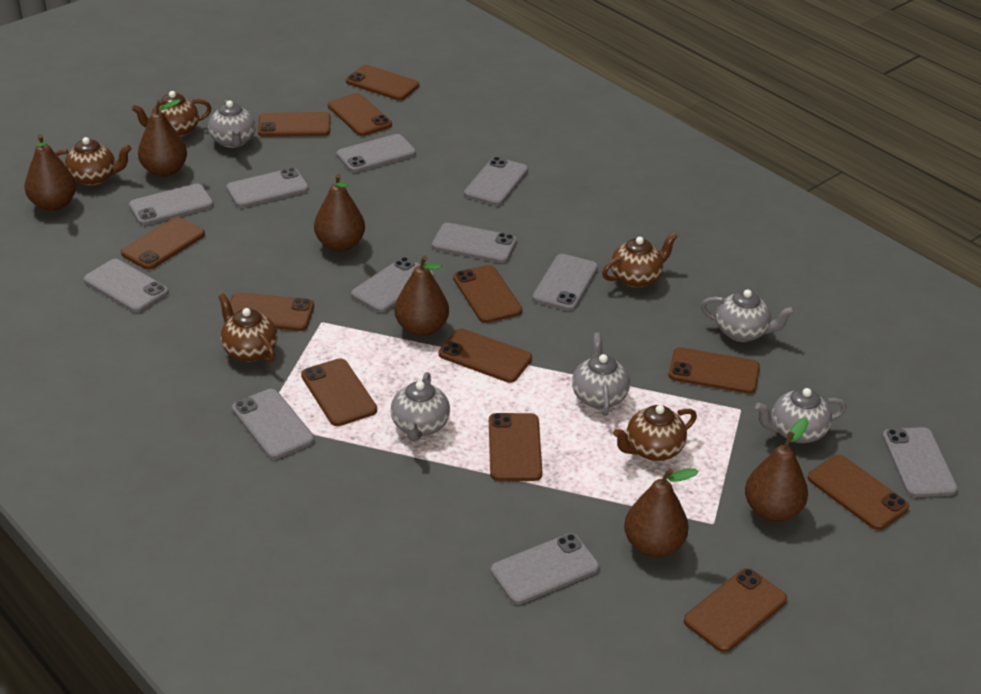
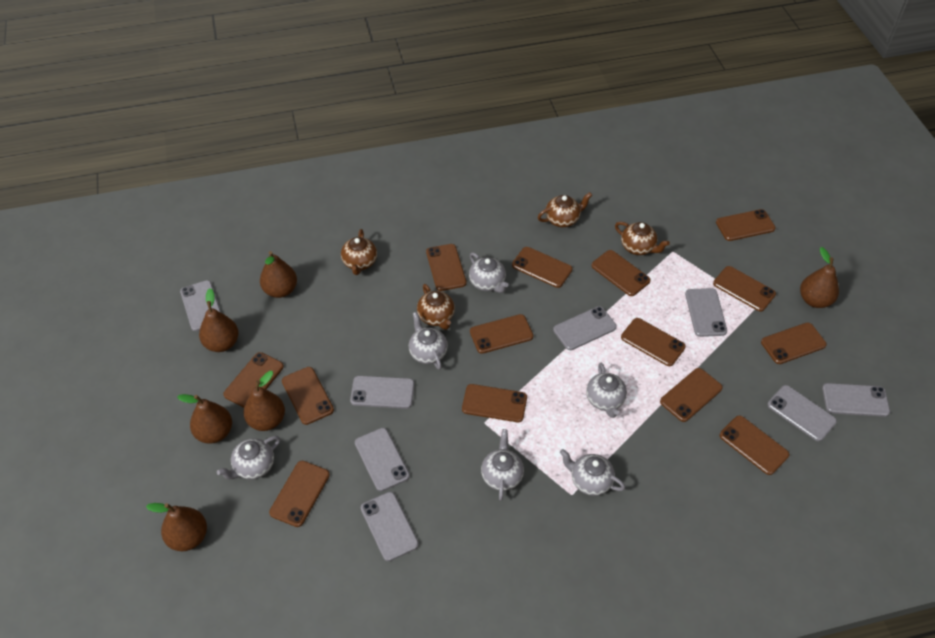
brown phone: [121,217,205,270] [230,292,314,331] [258,112,331,137] [301,358,377,426] [328,93,392,136] [346,65,419,100] [439,328,532,383] [453,265,522,323] [489,413,542,481] [669,347,760,394] [684,568,787,652] [808,455,909,530] = 12 -> [223,352,284,408] [269,461,330,527] [282,367,334,425] [426,244,467,291] [462,384,527,422] [470,314,533,354] [512,247,572,288] [591,250,651,296] [621,318,686,366] [660,368,723,422] [713,266,776,312] [716,209,776,241] [720,415,789,475] [761,322,827,364] = 14
brown teapot: [54,137,132,186] [132,91,212,137] [218,294,277,362] [602,232,678,288] [613,405,697,461] = 5 -> [341,229,377,275] [417,284,455,330] [538,192,592,227] [615,222,670,255] = 4
grey phone: [83,259,169,312] [129,184,214,225] [226,168,309,208] [232,389,314,459] [337,134,416,172] [351,257,434,313] [432,223,517,263] [464,157,528,206] [491,533,599,605] [532,254,598,311] [882,427,958,497] = 11 -> [180,280,221,331] [350,376,414,409] [355,428,410,491] [361,492,419,561] [553,306,617,350] [685,288,727,337] [768,385,837,441] [822,383,890,417] = 8
grey teapot: [208,100,256,148] [390,372,450,442] [572,333,630,415] [701,289,795,342] [755,388,847,443] = 5 -> [217,436,280,480] [409,312,448,370] [469,252,508,293] [481,429,524,501] [560,449,625,496] [586,363,627,418] = 6

